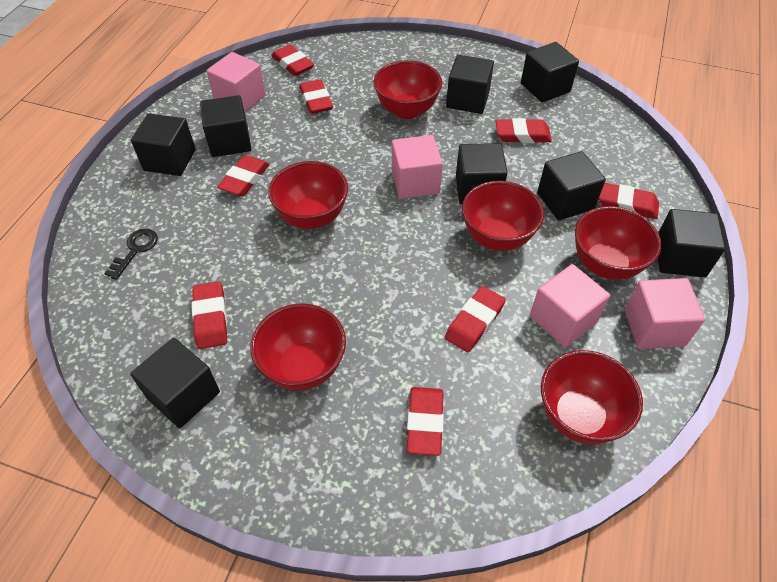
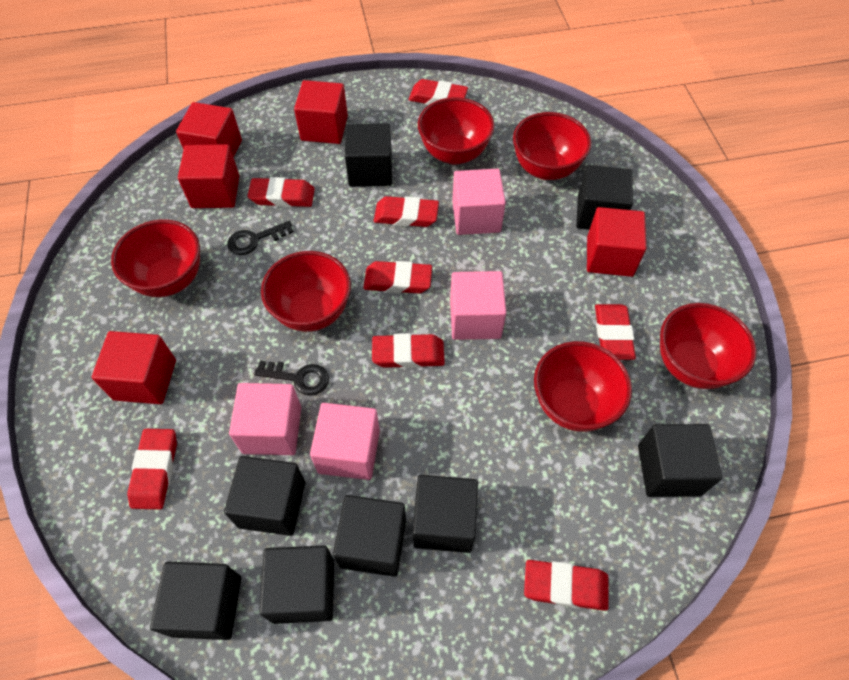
black key: [104,229,158,280] = 1 -> [227,221,294,255] [254,360,329,396] = 2
red cube: none = 0 -> [92,331,176,404] [176,102,242,158] [178,144,239,208] [294,80,348,144] [587,207,646,277] = 5

